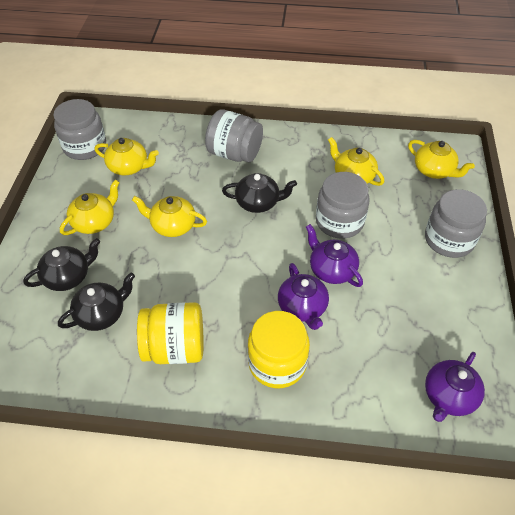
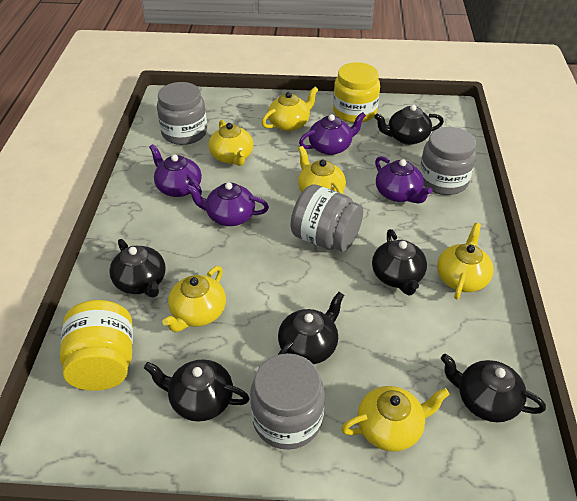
black teapot: [23,238,100,291] [58,273,135,331] [222,173,297,213] = 3 -> [109,239,166,297] [144,359,250,422] [278,292,344,364] [372,229,427,296] [374,104,444,145] [441,354,546,422] = 6
purple teapot: [278,263,329,330] [306,224,363,287] [425,352,485,422] = 3 -> [149,144,202,197] [186,182,269,226] [299,112,366,155] [375,156,432,204] = 4
yellow teapot: [60,180,120,235] [94,138,159,175] [132,196,207,237] [328,137,384,186] [408,140,475,179] = 5 -> [162,266,226,332] [209,120,253,166] [262,87,318,131] [298,146,346,194] [341,386,450,452] [437,223,494,299] = 6

